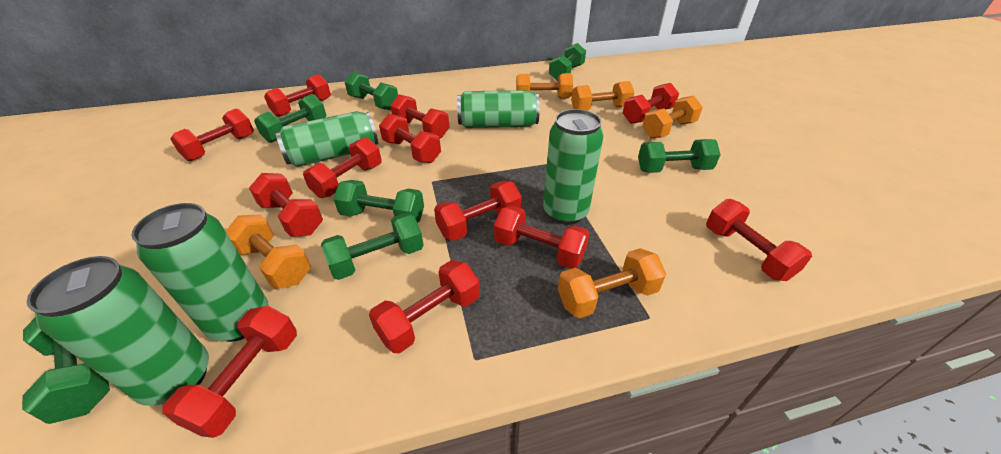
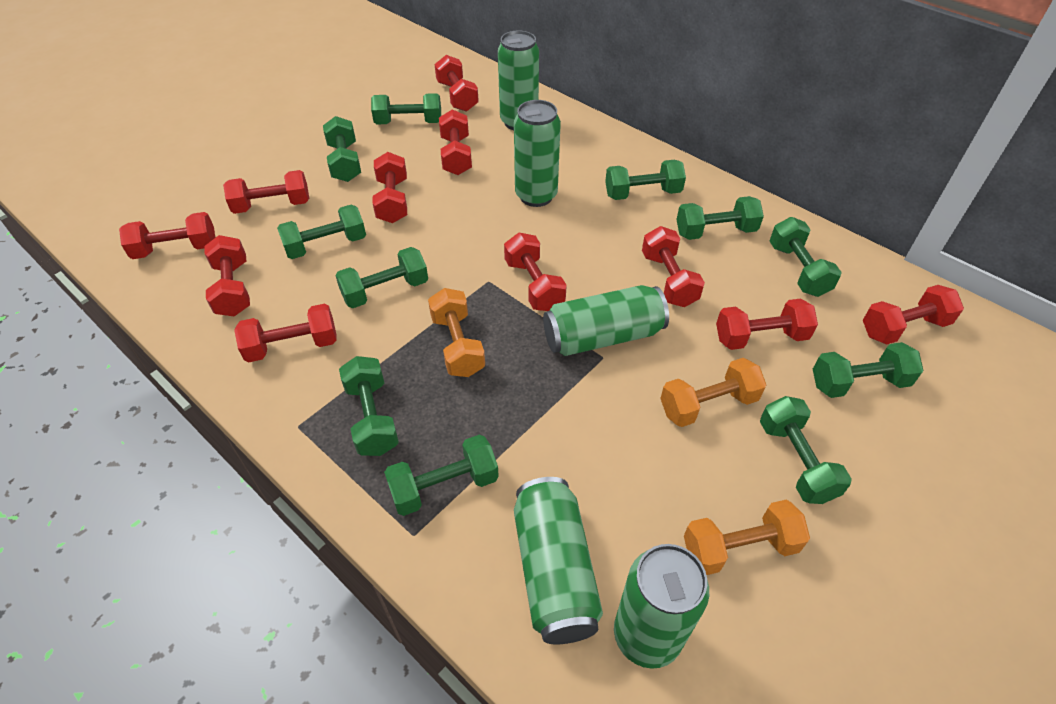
green dumbbell: [22,317,110,424] [254,94,326,143] [321,213,424,280] [333,180,424,223] [345,72,398,110] [549,43,586,81] [638,139,721,173] = 7 -> [277,205,366,259] [323,116,361,182] [335,247,428,308] [339,356,399,456] [371,93,441,124] [384,435,499,516] [605,160,686,200] [676,196,764,240] [760,396,852,504] [769,217,842,297] [813,342,924,398] = 11
orange dumbbell: [226,214,311,289] [516,73,573,99] [558,248,666,318] [571,81,634,110] [642,96,703,138] = 5 -> [428,288,485,377] [660,358,766,427] [684,500,810,575] = 3
red dumbbell: [162,306,297,438] [170,109,254,161] [249,173,323,237] [264,74,331,117] [303,137,382,198] [369,260,480,353] [379,114,441,163] [390,94,449,139] [434,181,522,241] [494,205,590,269] [623,83,679,124] [706,199,812,281] = 12 -> [119,212,215,259] [204,235,250,316] [223,170,309,214] [234,304,337,362] [372,152,407,223] [434,55,479,112] [439,109,472,175] [504,233,567,311] [642,226,705,307] [716,299,818,350] [863,285,964,345] = 11

